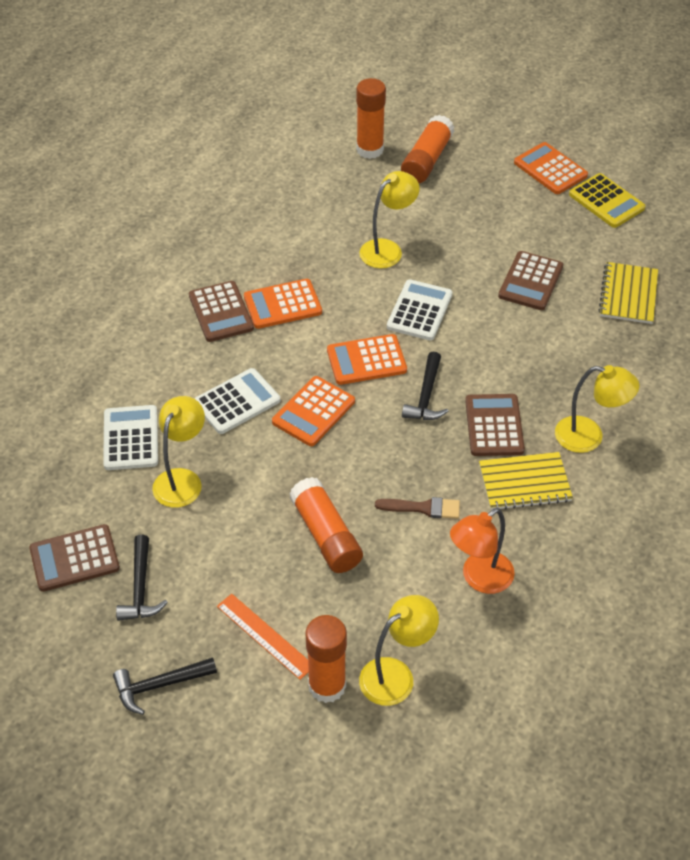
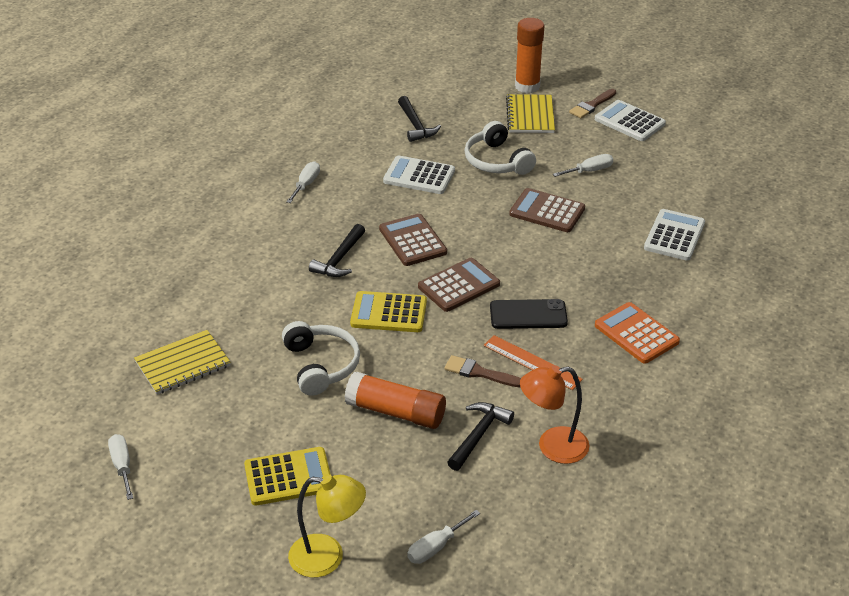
black phone: none = 0 -> [490,299,568,329] = 1
brown brush: [375,497,460,519] = 1 -> [444,355,521,387] [569,89,616,118] = 2
brown calculator: [29,524,120,592] [189,281,254,342] [465,394,525,456] [498,251,563,310] = 4 -> [379,214,447,266] [418,258,500,312] [509,188,585,232] = 3
orange calculator: [244,279,322,329] [272,376,355,446] [327,334,407,385] [514,142,588,194] = 4 -> [595,302,680,364] = 1
orange glue stick: [289,477,363,573] [305,615,347,703] [356,78,386,159] [401,115,454,183] = 4 -> [345,371,446,429] [515,18,544,93] = 2
white headphones: none = 0 -> [282,321,360,396] [464,121,536,175] = 2
white screwdriver: none = 0 -> [108,434,133,500] [286,161,320,203] [407,510,480,564] [553,154,613,177] = 4
yellow calculator: [569,173,645,228] = 1 -> [244,447,331,506] [350,291,427,332] = 2
yellow lamp: [152,396,205,508] [359,171,419,268] [359,595,439,706] [555,365,639,453] = 4 -> [288,474,366,578] = 1

